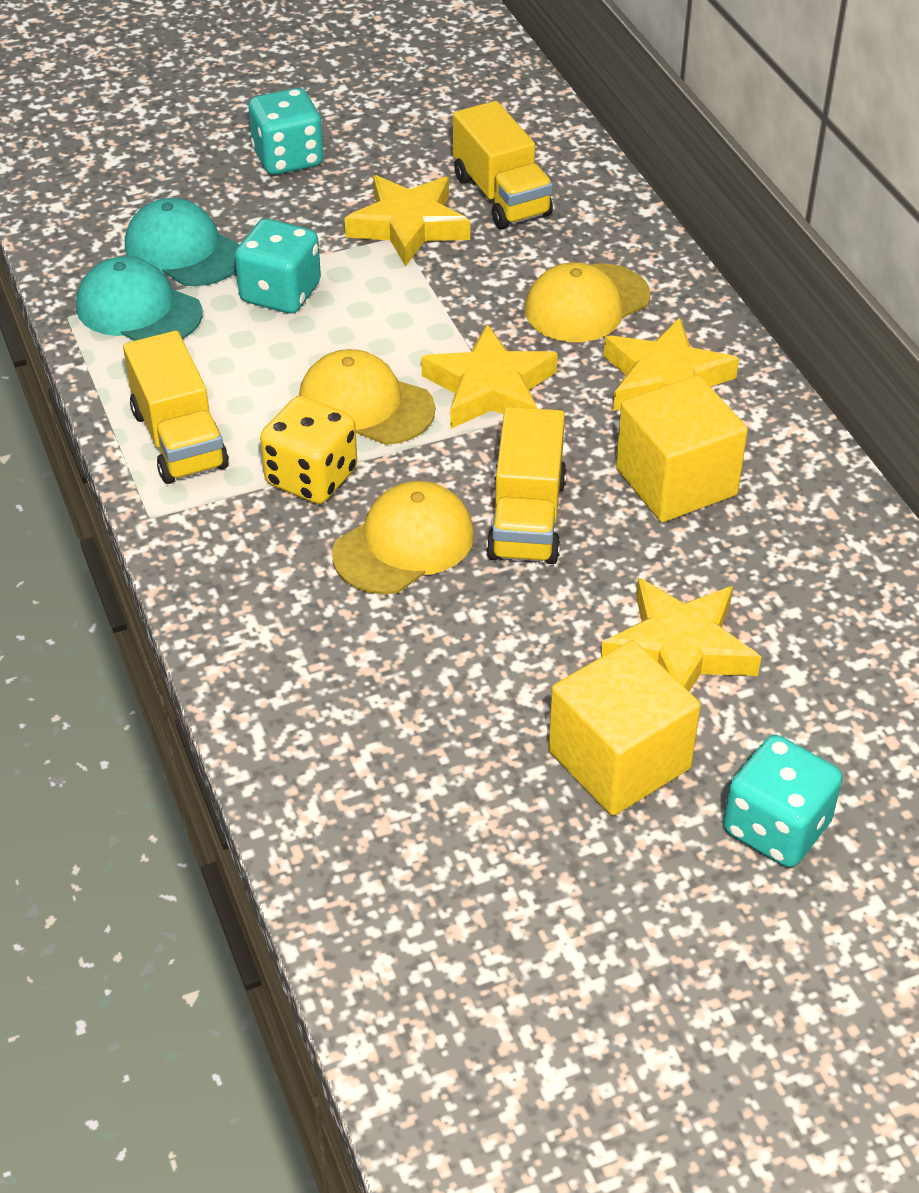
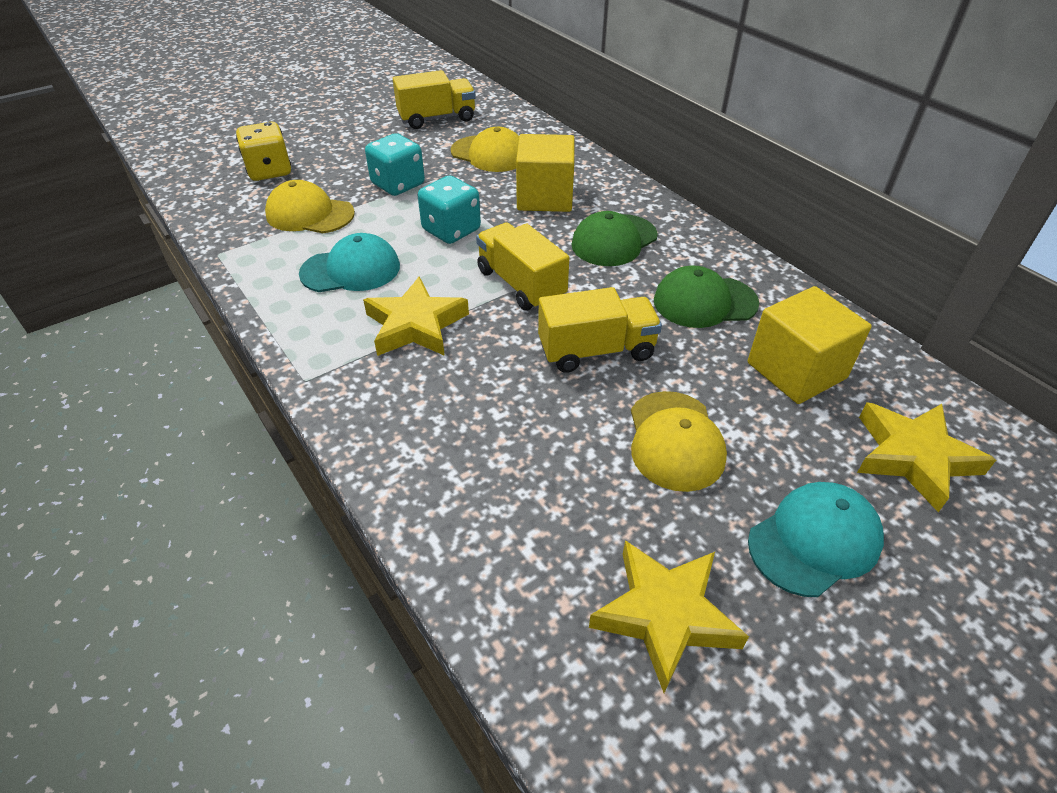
green cap: none = 0 -> [571,211,658,266] [654,266,759,328] = 2
turquoise dice: [235,219,321,314] [249,88,324,175] [723,735,842,867] = 3 -> [365,133,425,196] [418,175,481,244] = 2
yellow star: [344,175,470,266] [421,324,558,429] [601,578,761,692] [604,318,739,411] = 4 -> [363,276,469,356] [589,540,749,693] [857,402,996,512] = 3

